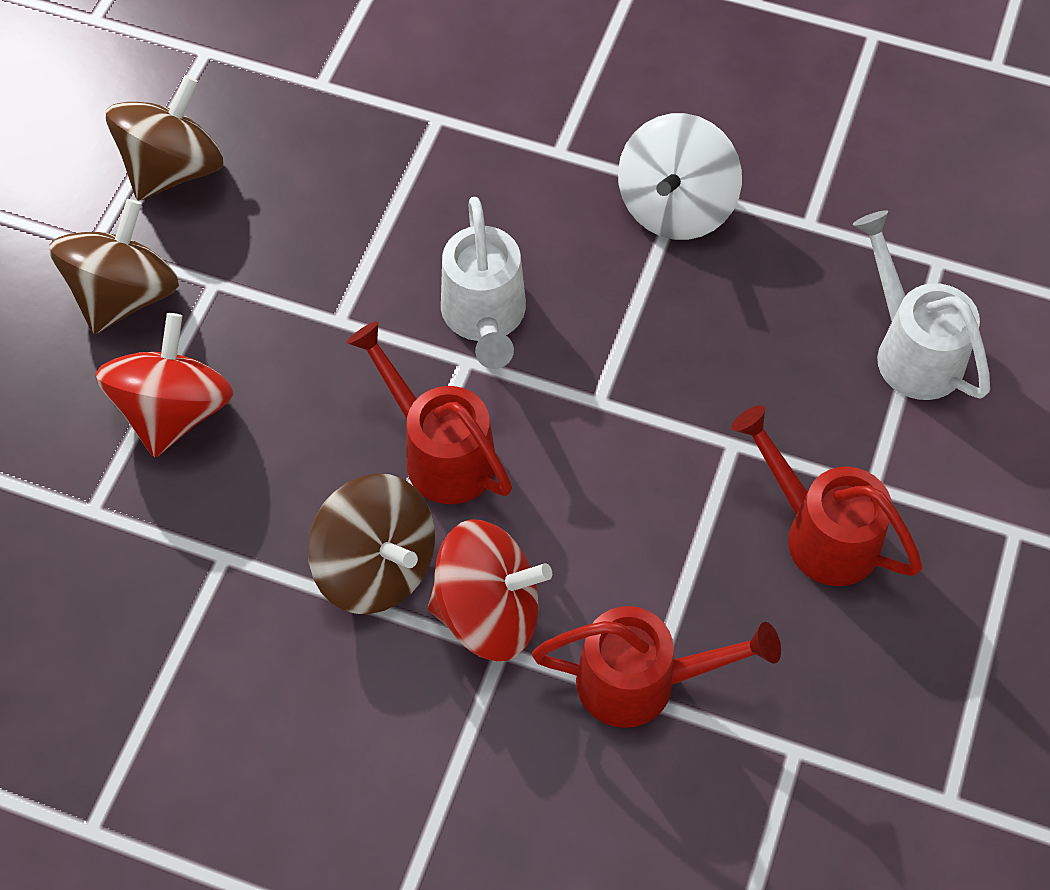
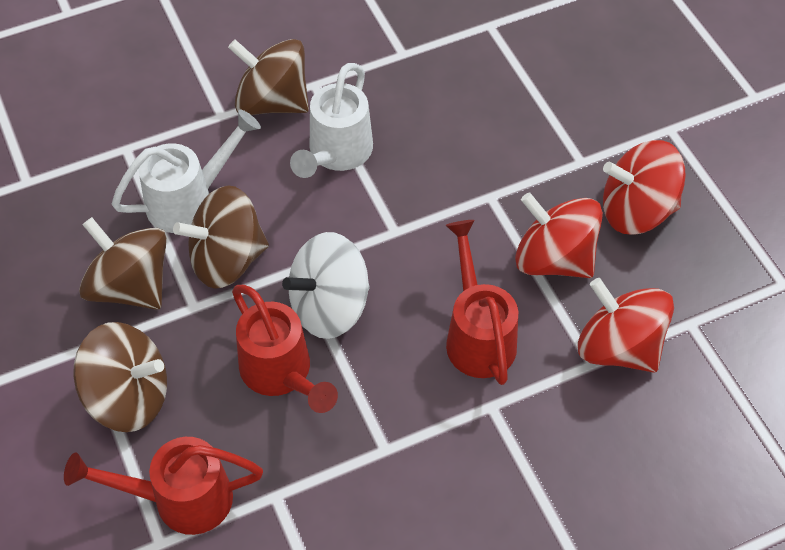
brown spinning top: [49,199,179,334] [105,75,224,201] [308,473,435,614] = 3 -> [73,322,167,432] [79,217,167,310] [173,185,269,289] [228,39,309,115] = 4
red spinning top: [95,313,233,458] [427,519,552,661] = 2 -> [515,192,603,278] [578,278,674,373] [603,140,686,235] = 3

